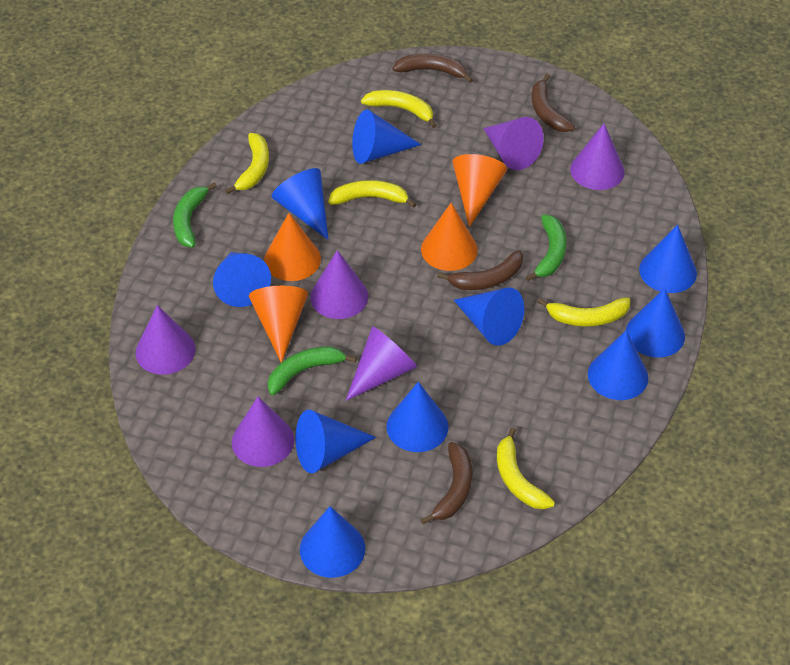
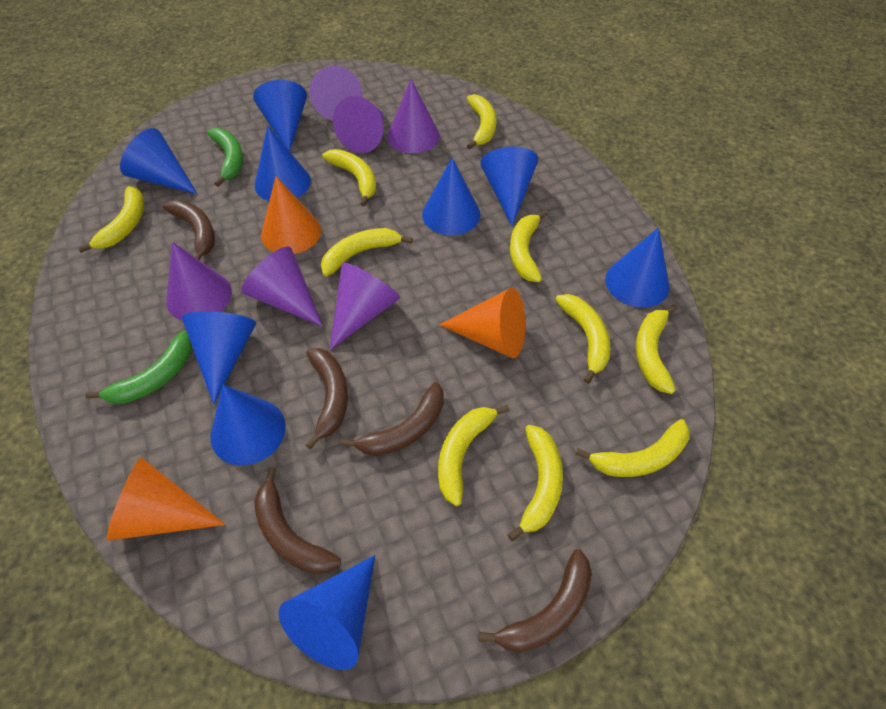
blue cone: [213,252,271,307] [272,168,328,240] [295,410,376,473] [300,506,365,578] [352,109,421,164] [386,382,448,452] [454,287,524,346] [588,330,648,400] [626,288,685,358] [639,224,697,293] = 10 -> [120,128,197,194] [182,312,256,404] [210,384,286,465] [253,80,307,151] [255,126,311,201] [279,555,375,670] [422,158,480,235] [480,147,538,226] [605,228,670,308] = 9
brown banana: [393,54,473,83] [421,442,472,524] [437,250,523,290] [531,74,575,132] = 4 -> [163,200,215,260] [254,467,341,574] [306,348,348,449] [341,382,444,456] [478,549,592,652] = 5
green banana: [173,182,217,248] [268,346,357,395] [526,214,566,281] = 3 -> [85,331,192,404] [207,128,243,187] = 2
orange cone: [249,286,308,362] [264,213,321,281] [421,203,478,271] [452,154,507,227] = 4 -> [107,457,225,541] [261,176,321,254] [439,288,526,358] = 3
yellow banana: [225,133,269,194] [328,180,416,208] [361,90,437,128] [497,427,555,509] [538,297,630,326] = 5 -> [78,186,144,253] [321,228,413,277] [322,149,376,207] [438,405,509,506] [467,94,497,149] [508,425,563,541] [510,210,548,282] [555,294,610,384] [575,419,690,477] [635,304,677,394] = 10

